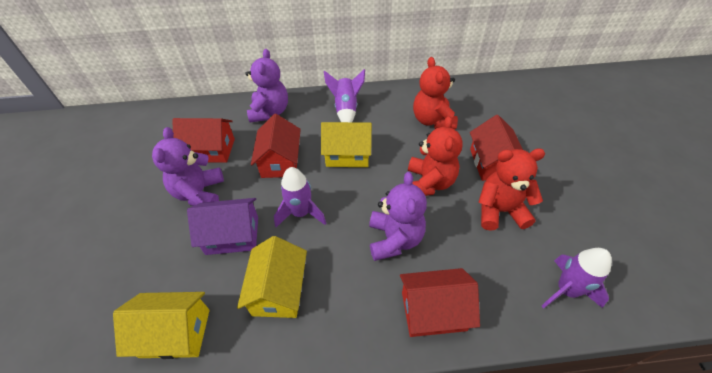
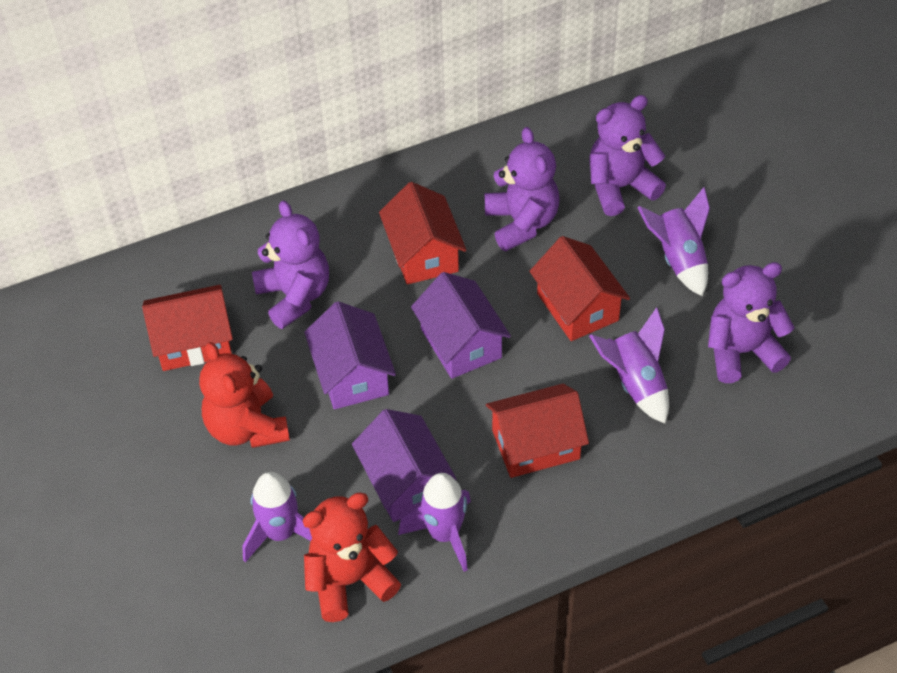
purple house: [187,198,258,255] = 1 -> [304,301,396,409] [352,409,456,522] [411,272,511,379] = 3
purple rocket: [274,167,326,227] [324,69,365,122] [542,248,612,308] = 3 -> [242,472,312,563] [398,473,471,572] [589,307,669,423] [637,187,710,296] = 4
purple teddy bear: [152,127,224,206] [245,49,288,123] [369,172,427,261] = 3 -> [252,200,329,329] [485,127,560,251] [590,95,666,216] [708,262,795,383] = 4
red teddy bear: [408,116,463,196] [413,57,458,129] [478,148,545,231] = 3 -> [199,342,290,448] [303,492,401,622] = 2
yellow house: [113,292,210,359] [237,236,307,318] [321,122,372,167] = 3 -> none = 0

